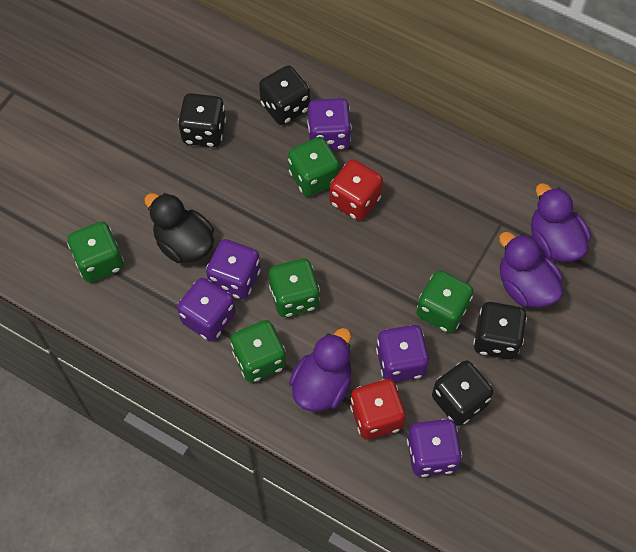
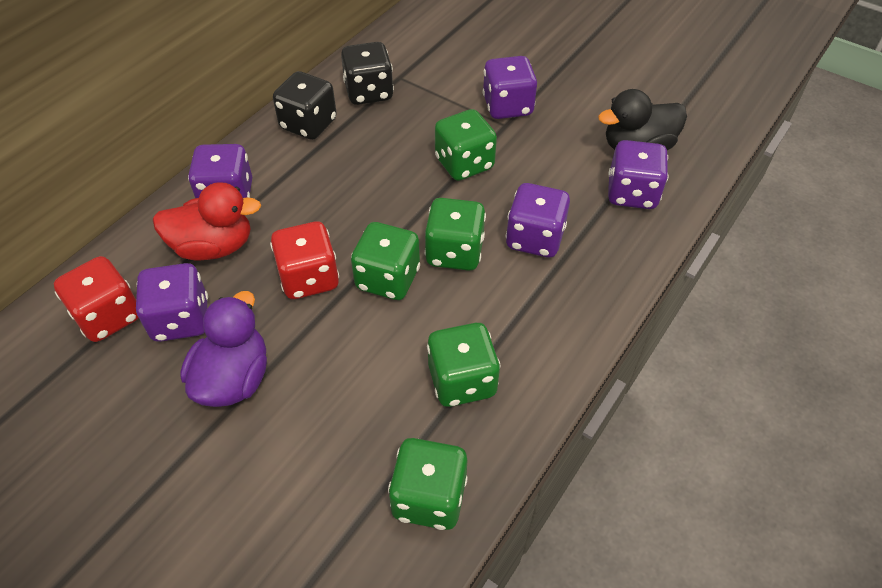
black dice: [178,93,226,147] [259,65,310,125] [432,361,494,426] [473,302,527,359] = 4 -> [273,71,337,140] [341,42,394,105] = 2
purple duck: [289,328,352,412] [499,232,563,308] [531,183,591,262] = 3 -> [180,291,267,407] = 1
red duck: none = 0 -> [153,182,261,260] = 1

